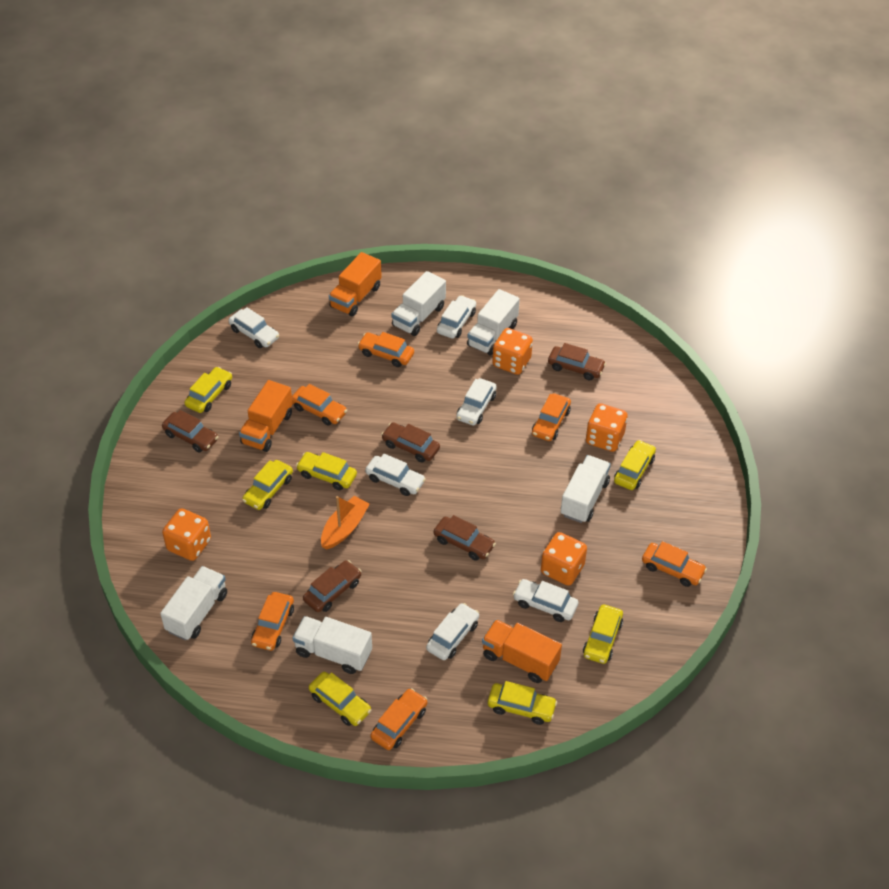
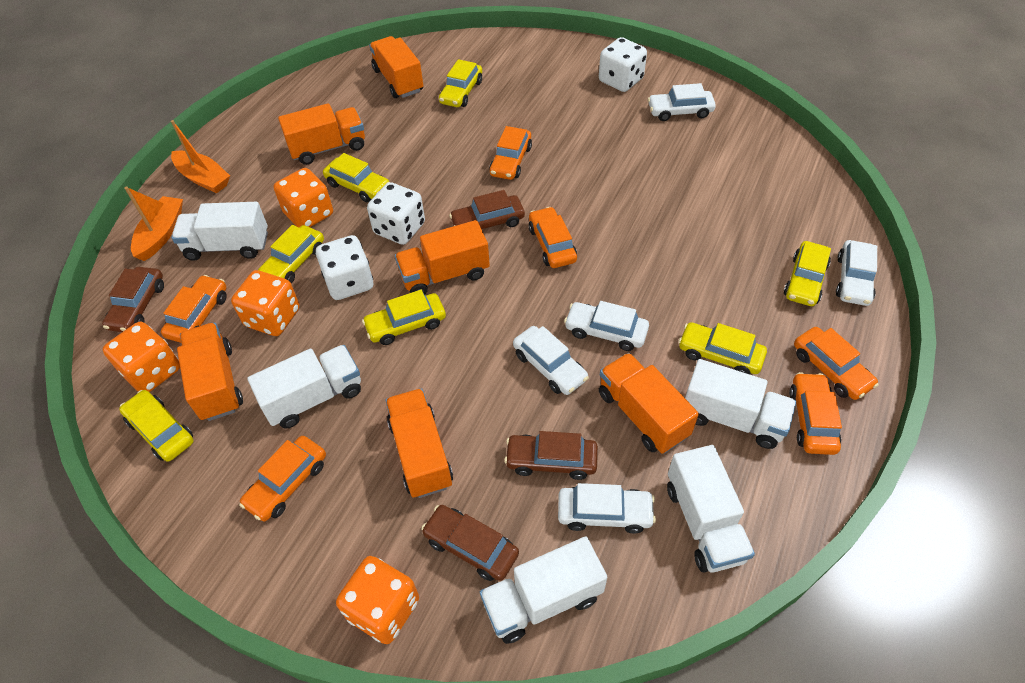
brown car: [162,410,218,452] [303,560,361,612] [381,422,440,463] [434,515,496,561] [548,343,606,381] = 5 -> [102,267,164,332] [421,505,519,581] [449,190,525,229] [504,431,598,480] = 4
orange boat: [321,496,370,550] = 1 -> [124,187,183,261] [171,120,230,193] = 2
orange truck: [239,380,293,452] [329,252,382,317] [482,619,562,683] = 3 -> [177,323,243,421] [278,103,365,165] [369,36,423,98] [386,388,453,498] [395,220,490,294] [599,353,699,454] = 6
white car: [228,307,279,348] [365,454,426,496] [426,603,479,660] [437,295,476,339] [456,378,497,425] [513,579,578,622] = 6 -> [513,326,589,395] [558,483,656,534] [564,301,649,351] [648,83,716,121] [836,240,877,306] = 5
white dice: none = 0 -> [316,235,373,300] [367,182,425,245] [599,37,647,92] = 3

